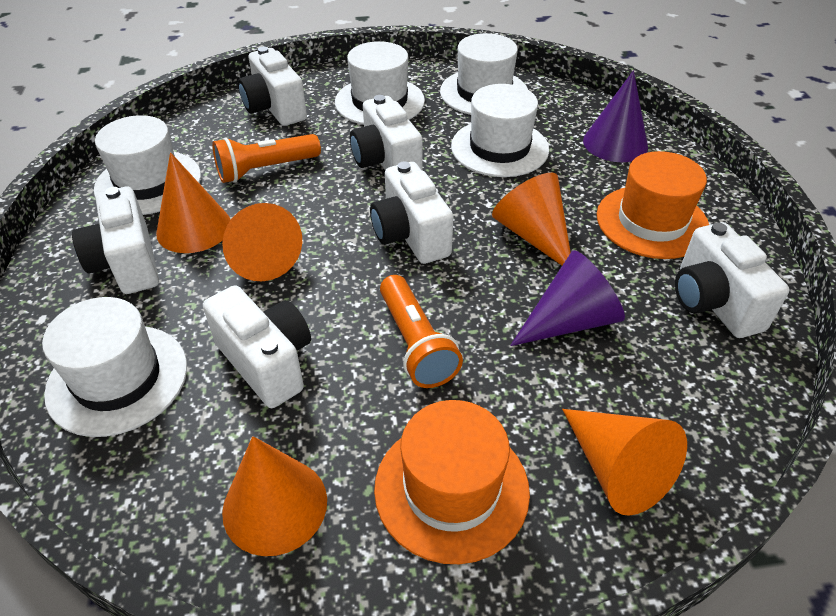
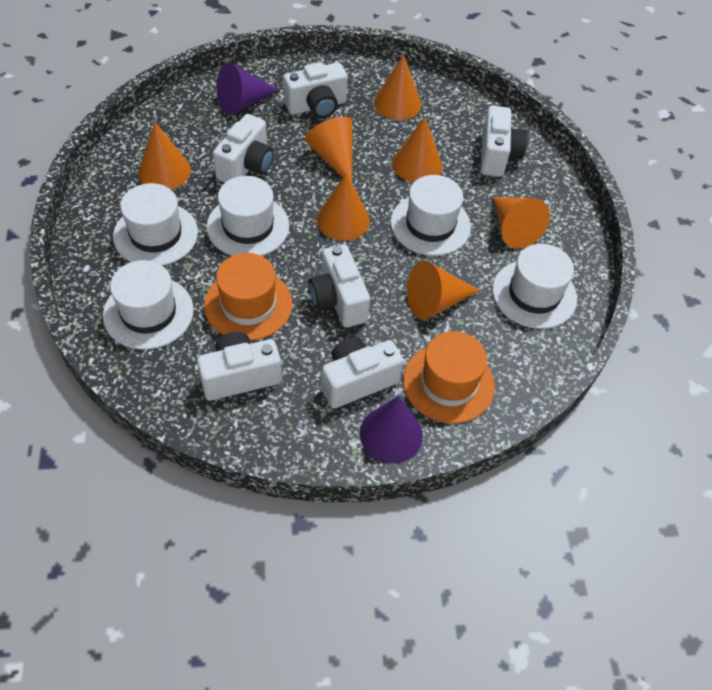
orange cone: [156,152,231,253] [222,203,302,281] [222,436,327,556] [492,173,571,265] [562,409,687,516] = 5 -> [138,122,191,189] [305,117,352,183] [317,173,370,241] [374,54,421,120] [392,117,442,183] [407,261,480,319] [493,197,550,249] = 7
orange flashlight: [212,134,321,183] [380,275,463,388] = 2 -> none = 0

